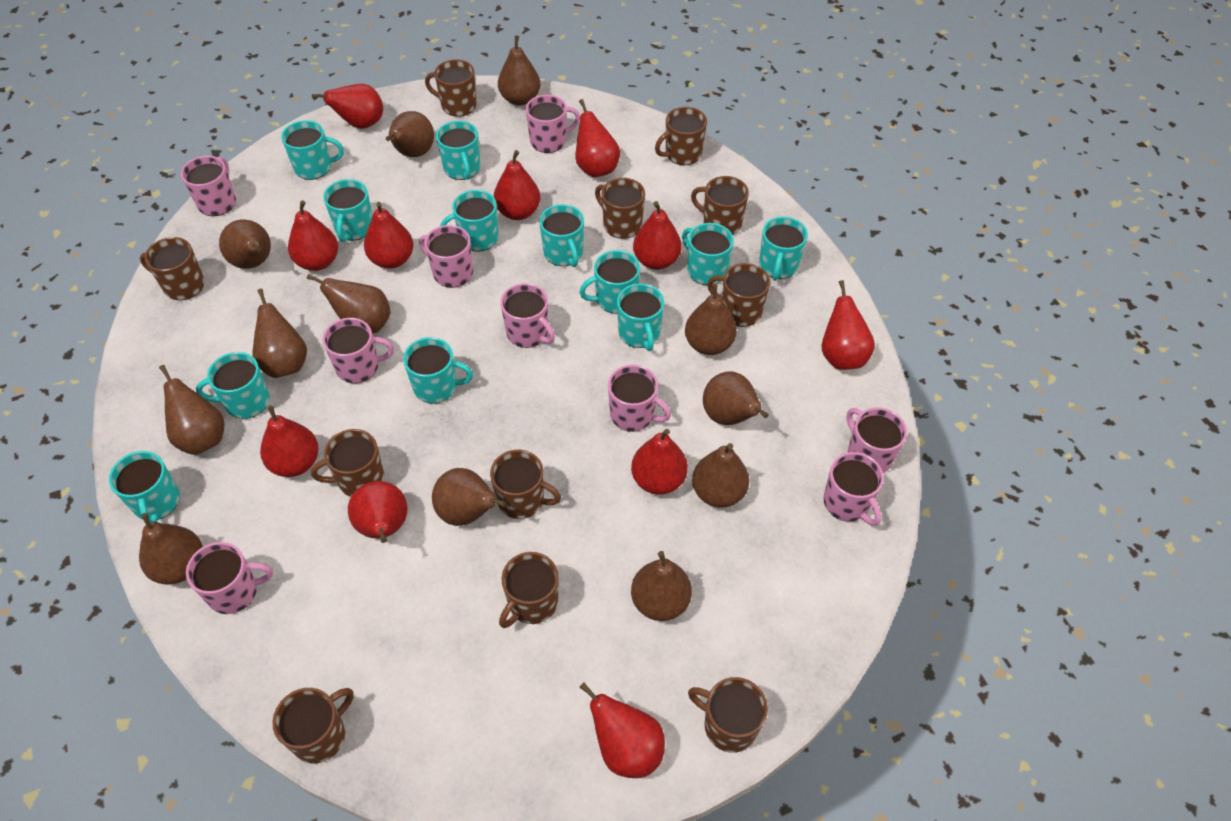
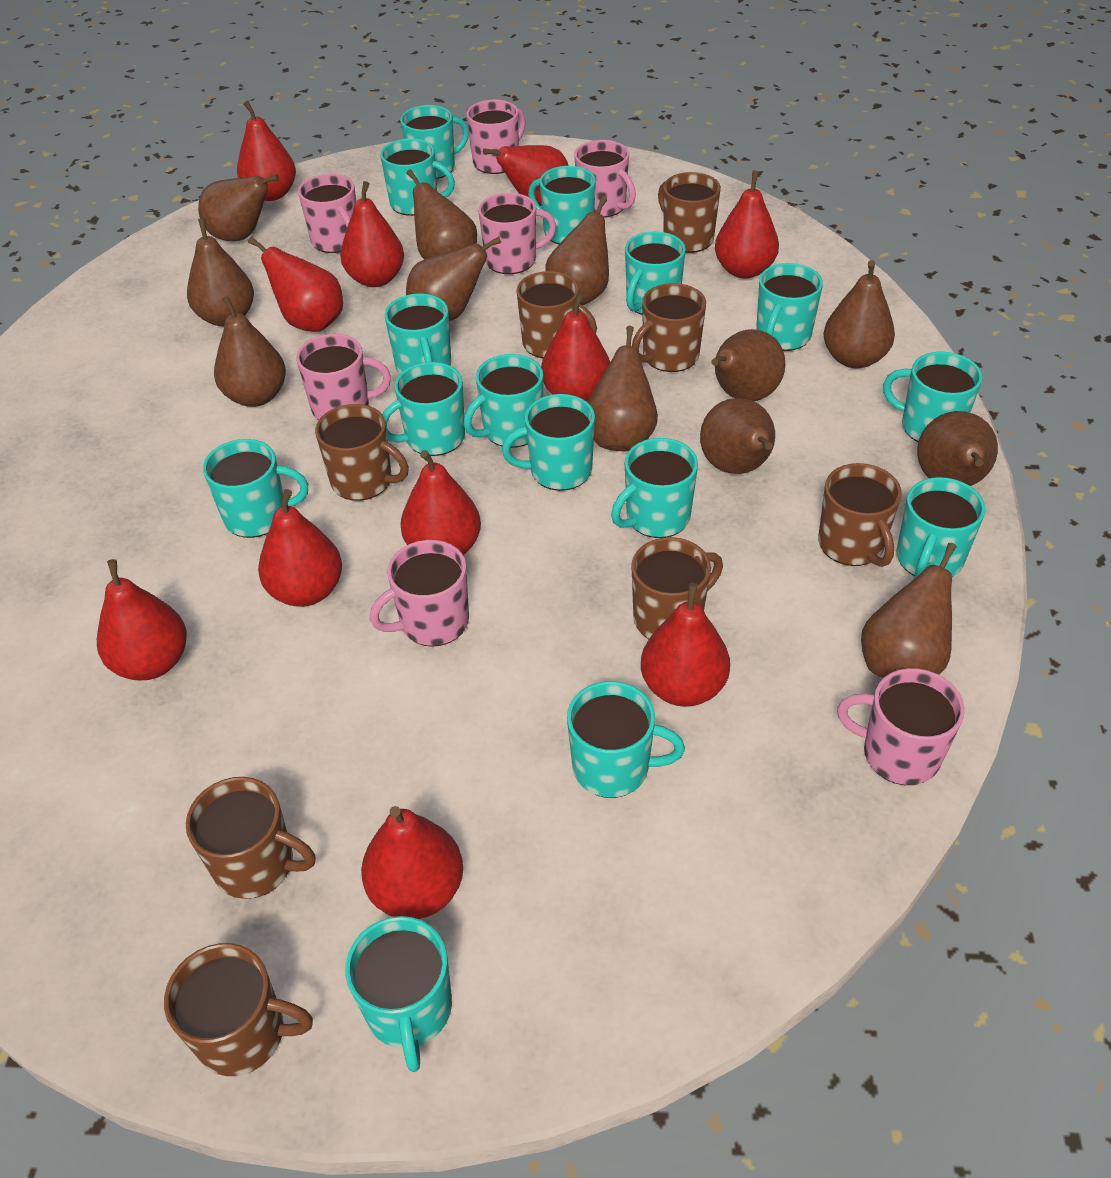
brown mug: [140,237,205,300] [272,688,354,764] [311,429,384,497] [425,59,477,117] [490,450,561,519] [499,552,559,628] [595,178,645,239] [655,107,707,165] [688,677,768,753] [691,176,749,235] [707,263,770,327] = 11 -> [164,943,313,1076] [186,777,316,899] [315,404,409,501] [516,271,597,358] [631,537,723,639] [632,283,706,372] [658,172,721,253] [818,463,902,567] = 8
pink mug: [181,156,236,216] [186,542,273,614] [323,318,394,383] [419,225,473,288] [500,283,555,348] [526,95,580,153] [608,365,671,432] [823,452,884,526] [846,407,907,473] = 9 -> [296,334,391,420] [298,174,356,253] [369,540,469,647] [467,100,526,174] [478,193,556,274] [574,140,636,218] [837,668,965,785] = 7
turquoise mug: [109,451,180,522] [196,352,269,419] [281,120,344,180] [323,179,373,242] [403,337,473,404] [436,121,480,180] [440,190,498,252] [539,204,584,267] [579,250,640,314] [617,283,664,351] [682,223,734,285] [759,217,808,281] = 12 -> [203,439,308,538] [345,916,452,1072] [380,138,455,216] [382,362,465,456] [385,294,451,374] [400,105,469,179] [464,354,543,448] [502,394,595,491] [528,166,596,244] [567,681,685,798] [611,438,698,538] [625,232,686,315] [756,263,823,351] [883,352,982,442] [896,477,985,578] = 15

